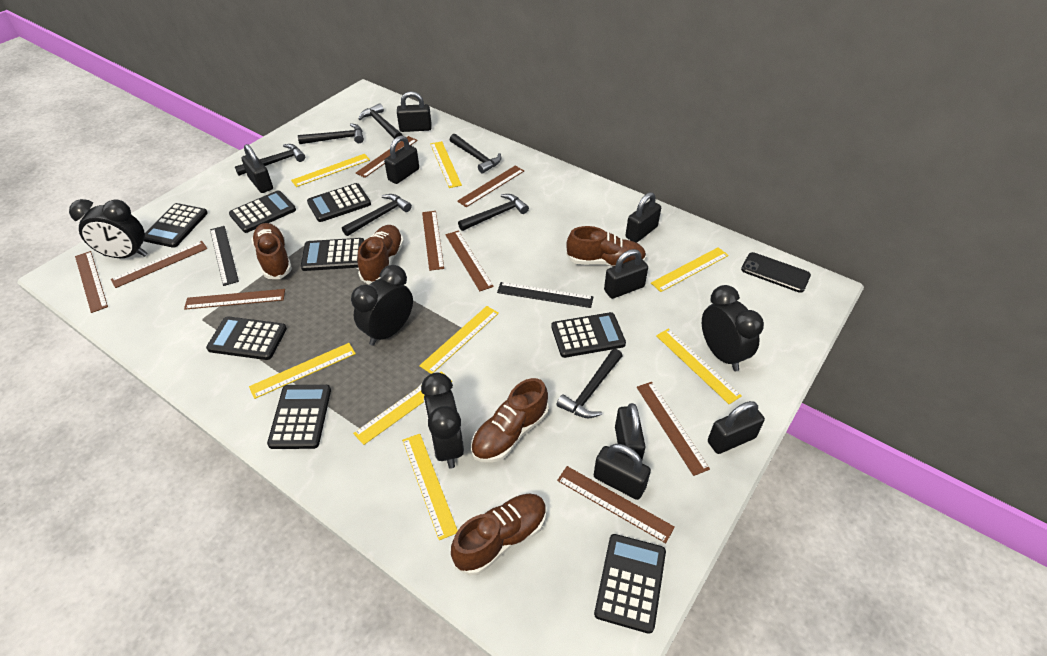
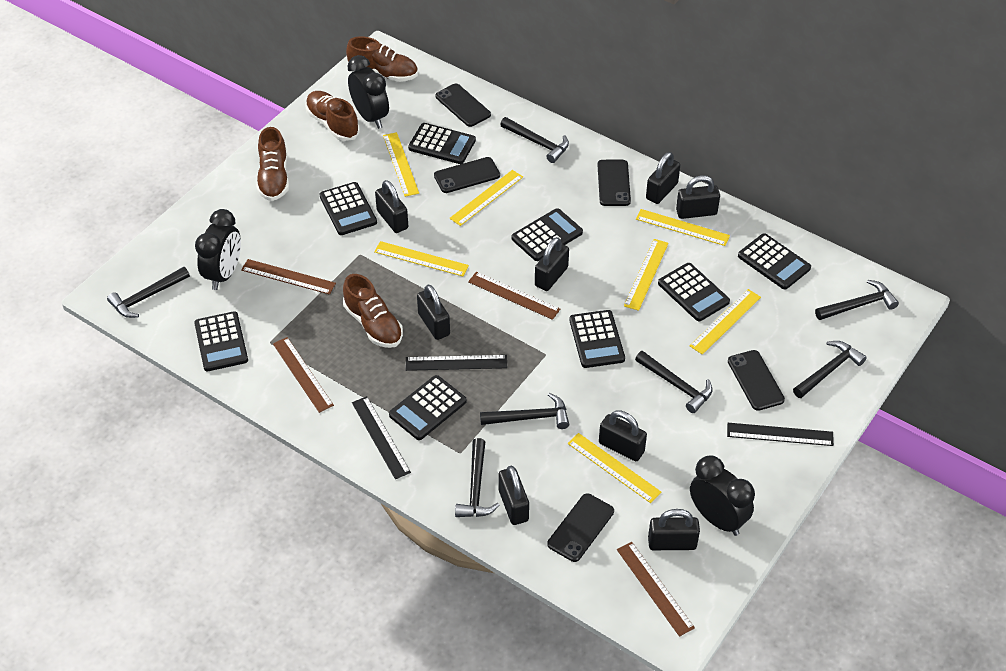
black clock: [69,199,148,258] [351,265,413,346] [421,372,464,469] [702,285,764,371] = 4 -> [195,209,241,290] [347,55,389,129] [690,455,755,536] = 3
black phone: [741,252,811,293] = 1 -> [434,157,500,193] [435,83,491,127] [547,493,614,562] [598,160,631,206] [728,350,785,411] = 5
black ruler: [210,226,239,286] [497,282,593,308] = 2 -> [352,396,411,479] [406,355,507,371] [727,423,834,446] = 3
brown ruler: [75,251,108,313] [111,241,207,288] [184,289,285,310] [356,136,418,178] [422,211,444,271] [445,231,494,291] [457,166,524,207] [557,466,675,543] [637,382,710,476] = 9 -> [241,259,336,295] [273,337,334,413] [468,272,560,320] [617,542,695,637] = 4
brown shoe: [251,223,292,279] [358,225,404,285] [451,493,547,575] [471,378,549,463] [566,226,646,267] = 5 -> [257,127,289,201] [306,91,360,141] [343,274,403,348] [346,36,418,82] = 4
yellow ruler: [249,343,356,399] [291,154,370,187] [353,371,452,445] [402,434,458,540] [419,306,499,374] [430,141,462,188] [651,247,729,292] [656,329,742,404] = 8 -> [374,241,469,276] [383,132,419,197] [449,170,523,226] [568,433,661,503] [624,239,669,311] [636,209,730,246] [690,289,761,355] = 7

